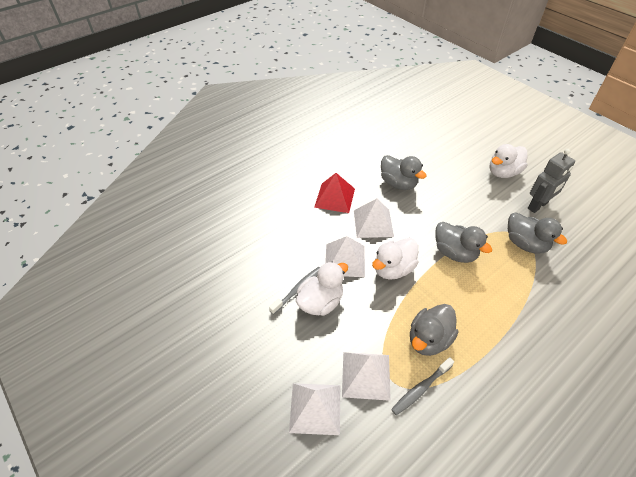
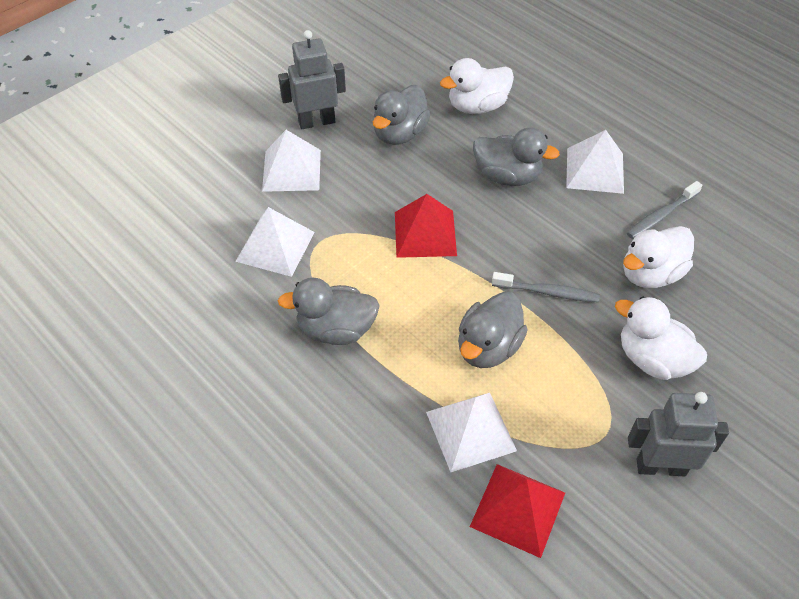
grey robot: [528,149,575,213] = 1 -> [278,30,346,129] [628,392,729,476] = 2
red pyramid: [314,173,355,213] = 1 -> [395,194,457,258] [470,464,565,558] = 2

